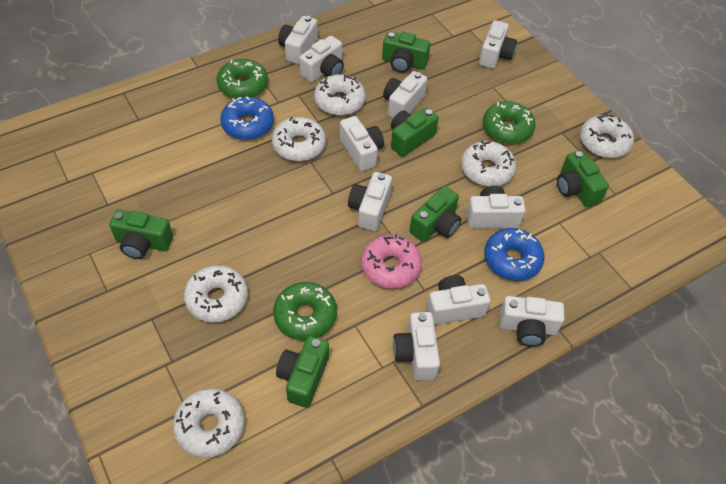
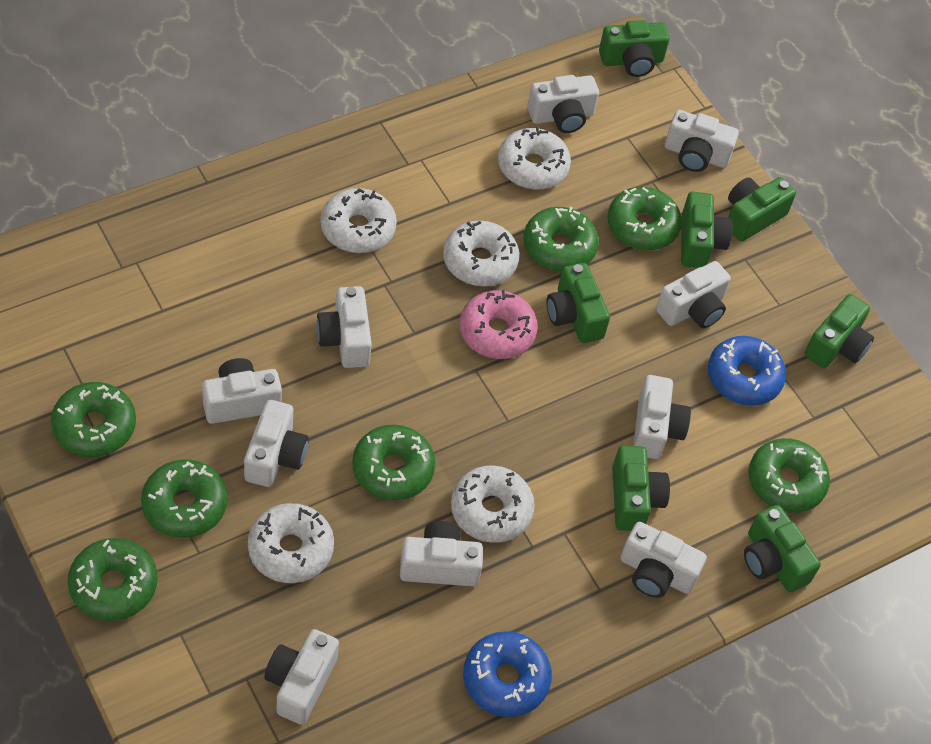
green camera: [109,210,173,259] [276,336,329,408] [382,31,431,73] [391,108,439,157] [410,186,461,242] [557,150,609,207] = 6 -> [547,263,610,343] [599,20,670,77] [612,445,670,531] [681,192,733,268] [728,177,796,242] [744,505,821,593] [804,294,874,368] = 7
green donut: [217,59,268,99] [273,282,337,340] [483,101,536,144] = 3 -> [51,382,136,457] [68,538,157,621] [141,459,227,538] [352,425,436,500] [524,207,599,271] [607,187,682,250] [749,438,830,513] = 7
white donut: [173,389,245,458] [184,265,248,323] [272,117,326,161] [314,74,366,116] [461,140,516,187] [580,113,634,158] = 6 -> [248,503,334,583] [321,188,397,253] [443,221,519,286] [451,465,535,543] [498,127,571,189] = 5

